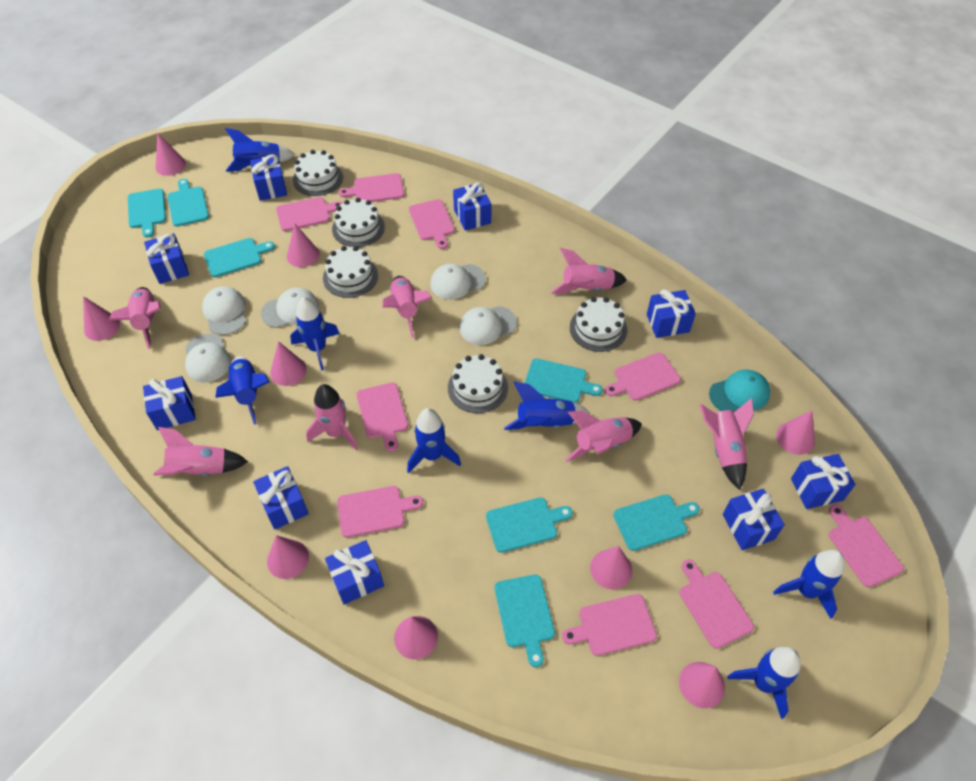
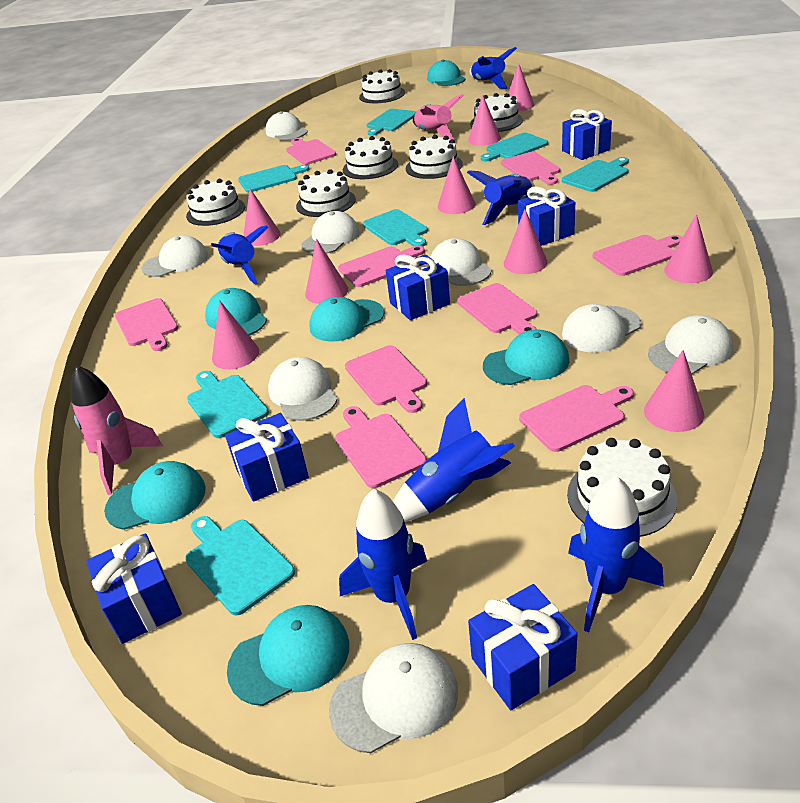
blue gift: [143,376,196,430] [144,233,189,284] [250,154,287,201] [253,466,309,529] [325,540,384,604] [453,182,491,231] [647,289,696,338] [723,489,785,550] [791,454,856,509] = 9 -> [86,533,182,644] [225,413,309,502] [386,254,450,320] [468,584,578,710] [518,187,575,246] [562,109,612,160] = 6
blue rocket: [215,356,270,425] [225,128,296,172] [290,297,340,371] [407,408,461,473] [504,381,590,430] [727,647,801,719] [773,550,845,619] = 7 -> [211,225,269,285] [339,489,427,640] [393,398,515,522] [467,170,535,225] [470,47,517,89] [568,476,664,632] = 6
pink rocket: [109,287,161,349] [154,427,248,476] [306,384,358,450] [383,276,432,338] [551,248,627,294] [565,410,642,462] [699,398,754,490] = 7 -> [70,365,163,495] [413,94,464,139] = 2
turquoise cap: [709,369,770,412] = 1 -> [104,461,206,530] [205,288,267,336] [227,605,349,706] [309,297,384,342] [427,60,466,86] [483,330,569,385] = 6
white cake: [293,150,343,196] [323,246,378,298] [332,198,385,247] [448,354,508,413] [570,297,628,352] = 5 -> [186,179,245,226] [296,169,356,217] [343,136,398,179] [359,69,405,103] [406,135,463,179] [470,93,523,132] [567,438,677,537] = 7
white cap: [185,333,231,382] [202,286,246,335] [261,288,319,328] [430,263,486,300] [460,306,517,345] = 5 -> [142,235,208,277] [266,111,308,141] [268,357,338,421] [301,211,360,254] [329,643,458,753] [430,238,491,286] [562,304,641,353] [648,315,733,375] = 8

